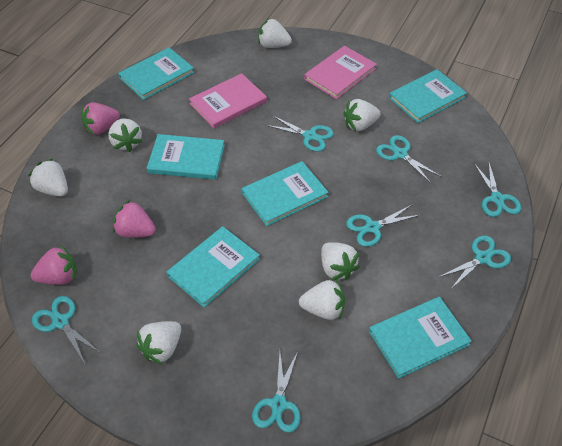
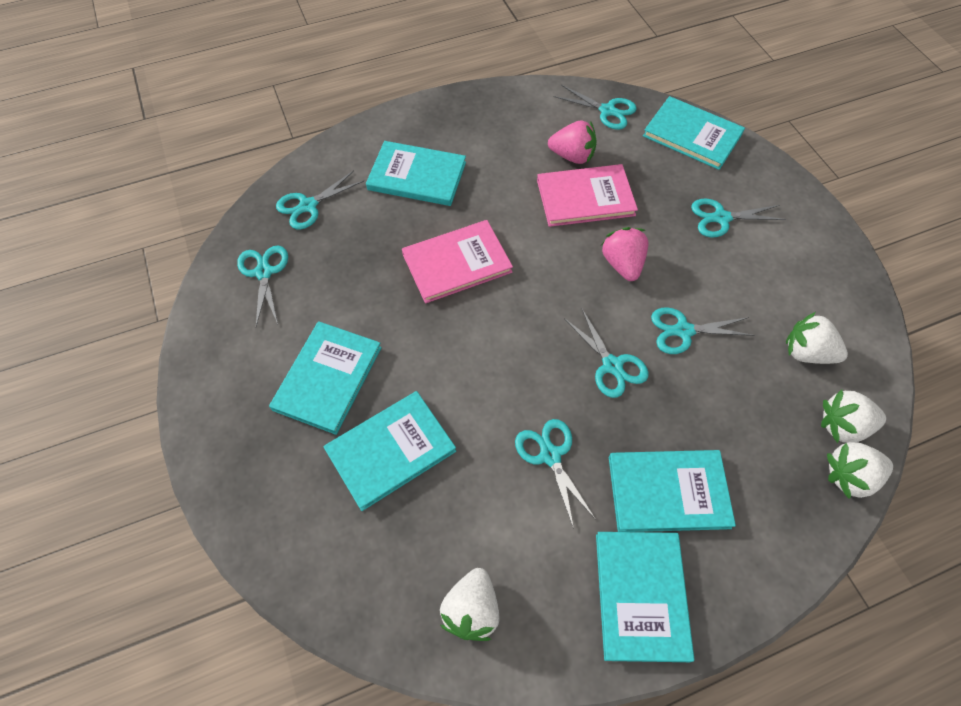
pink strawberry: [31,245,77,285] [82,102,120,135] [113,200,156,238] = 3 -> [548,121,597,164] [601,227,648,281] = 2
white strawberry: [28,159,68,197] [108,118,143,152] [136,321,181,365] [258,18,292,48] [299,279,345,320] [321,242,360,281] [343,99,381,131] = 7 -> [440,568,499,641] [786,312,848,364] [821,390,886,443] [827,442,893,499] = 4

